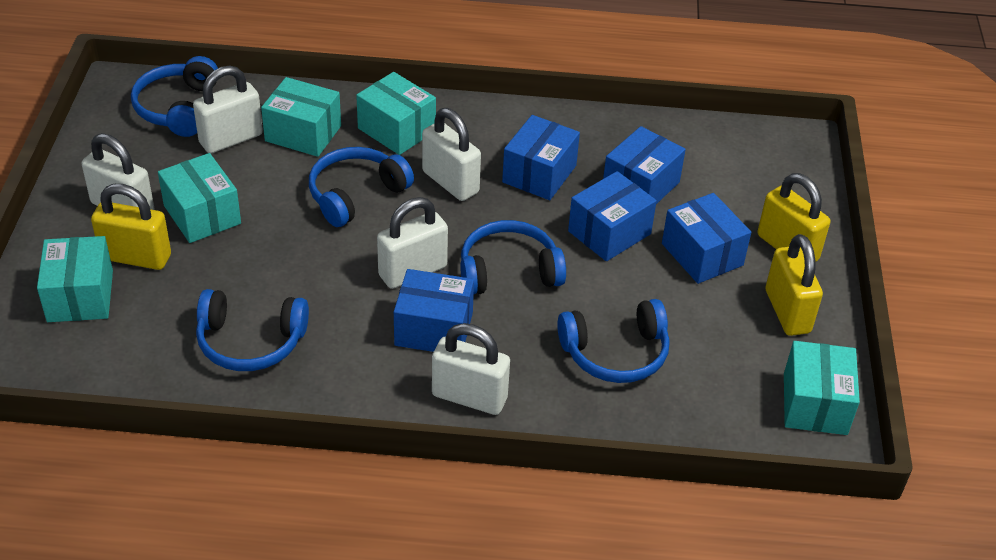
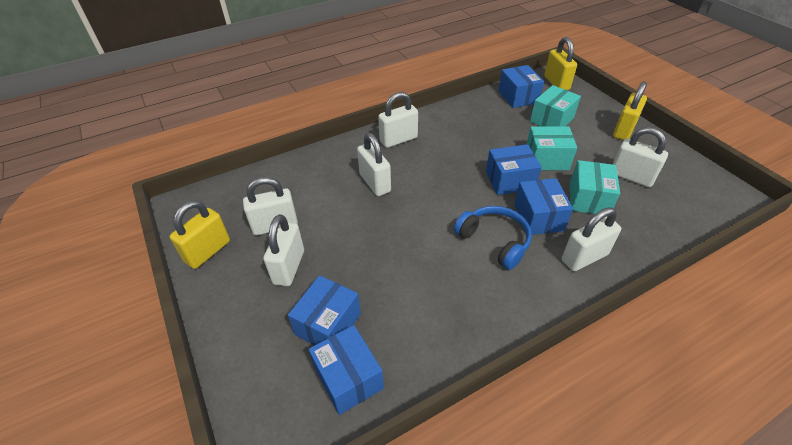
blue headphones: [131,56,218,137] [196,289,309,371] [309,147,414,227] [460,220,566,294] [557,299,670,383] = 5 -> [454,206,532,270] = 1
turquoise box: [37,236,113,322] [158,153,241,243] [261,77,341,157] [356,72,436,155] [784,341,860,435] = 5 -> [527,126,577,170] [530,85,581,126] [570,160,620,214] = 3
white padlock: [82,133,155,210] [193,66,263,153] [377,197,448,289] [422,108,481,201] [432,323,510,415] = 5 -> [243,177,298,235] [263,214,304,286] [357,133,391,196] [378,92,418,148] [562,207,621,271] [613,127,668,187] = 6

